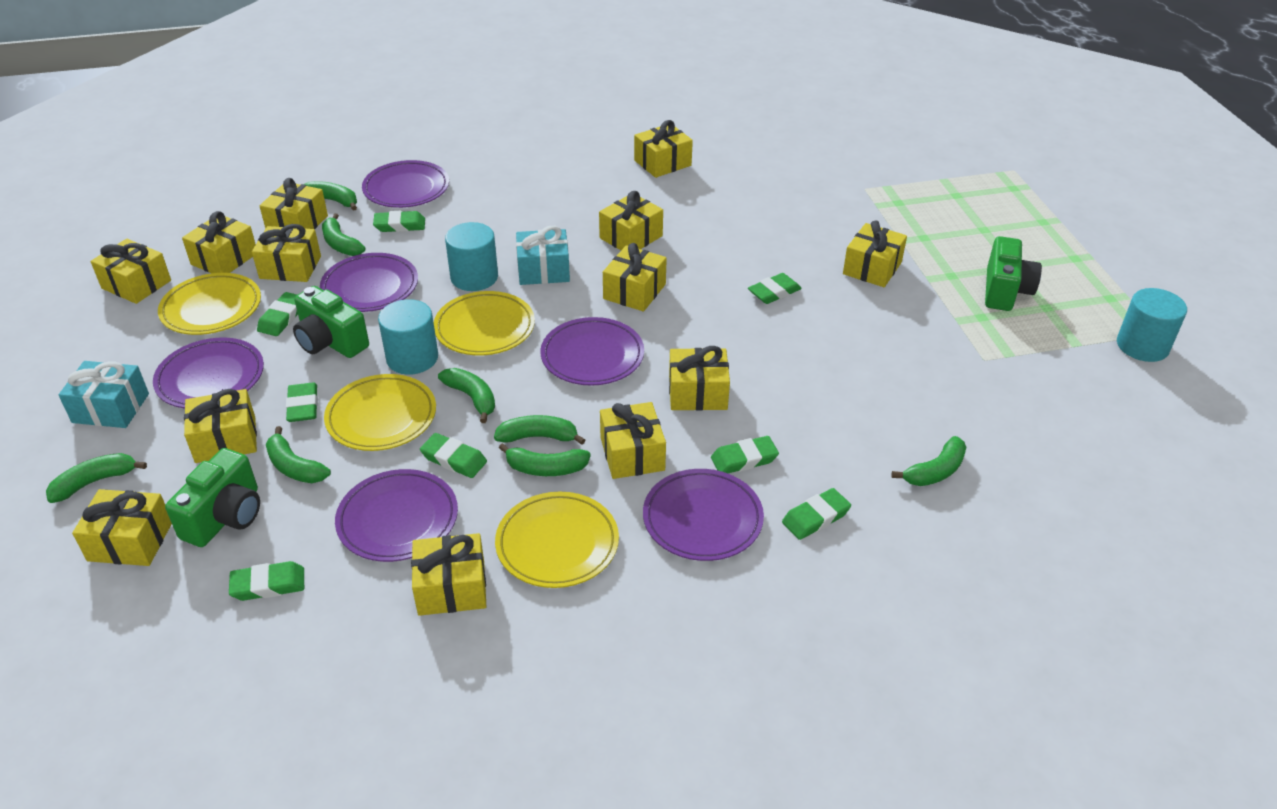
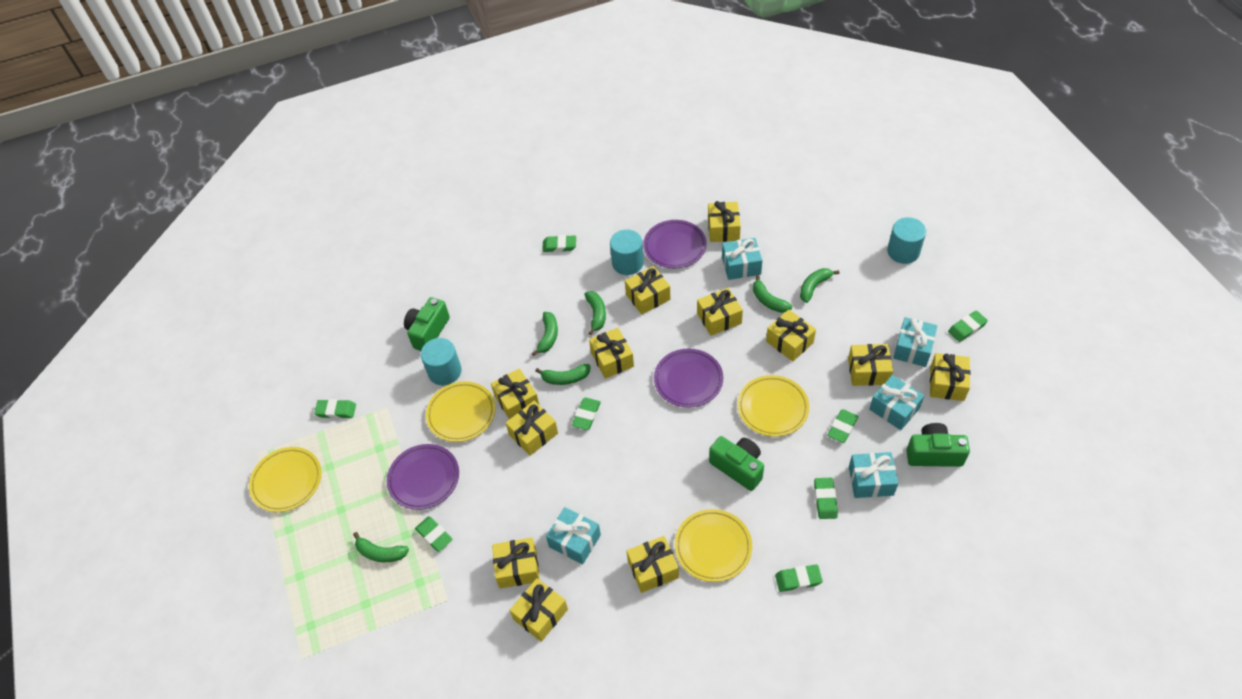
green banana: [46,453,147,503] [266,426,331,483] [304,181,357,211] [322,213,365,256] [438,368,495,423] [494,415,585,445] [499,443,591,476] [891,436,966,486] = 8 -> [353,532,409,562] [532,312,558,356] [535,364,591,385] [585,291,606,335] [753,275,792,313] [800,268,839,303] = 6
purple plate: [153,337,264,408] [320,253,418,312] [335,469,458,562] [362,160,449,208] [540,317,644,386] [643,469,764,561] = 6 -> [387,444,459,510] [643,220,707,268] [654,349,723,408] = 3
turquoise gift: [59,361,149,428] [516,226,570,285] = 2 -> [546,507,601,564] [722,238,763,280] [849,452,898,498] [869,375,924,430] [893,317,937,367] = 5
yellow gift: [72,489,172,566] [91,239,171,304] [182,211,256,273] [184,389,257,463] [252,224,321,282] [260,178,328,229] [411,533,486,616] [599,191,663,250] [600,402,666,479] [603,243,667,312] [634,120,693,178] [669,346,730,411] [843,220,907,287] = 13 -> [491,368,539,419] [492,538,540,589] [506,401,558,456] [509,578,568,642] [589,328,634,379] [625,266,670,315] [626,536,679,593] [697,288,743,336] [708,201,741,242] [766,309,816,362] [848,344,893,386] [930,353,970,401] = 12

